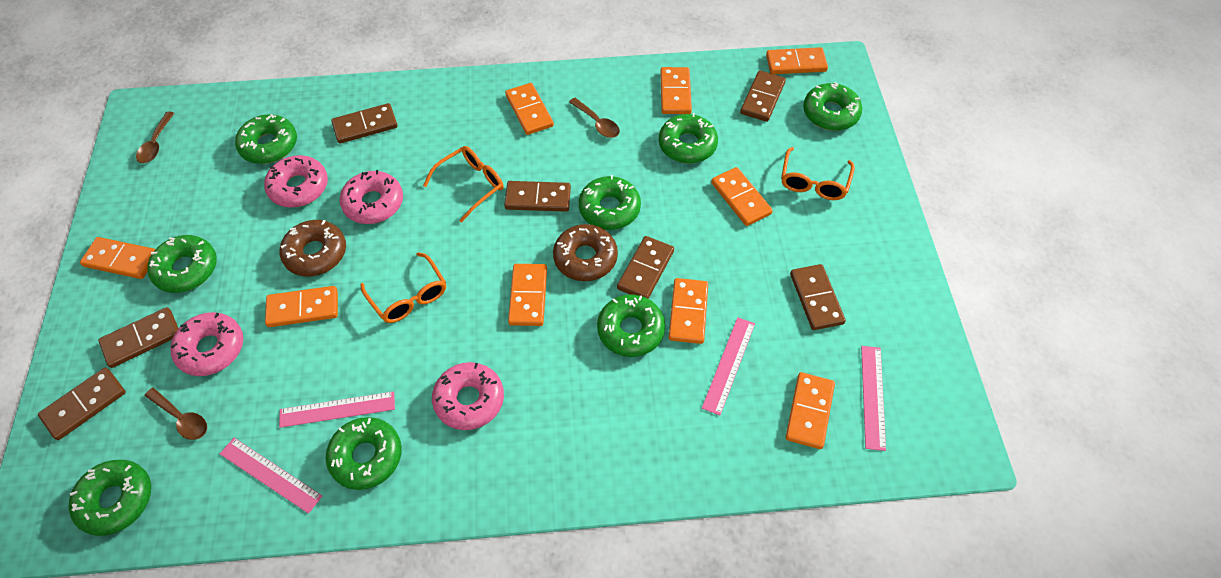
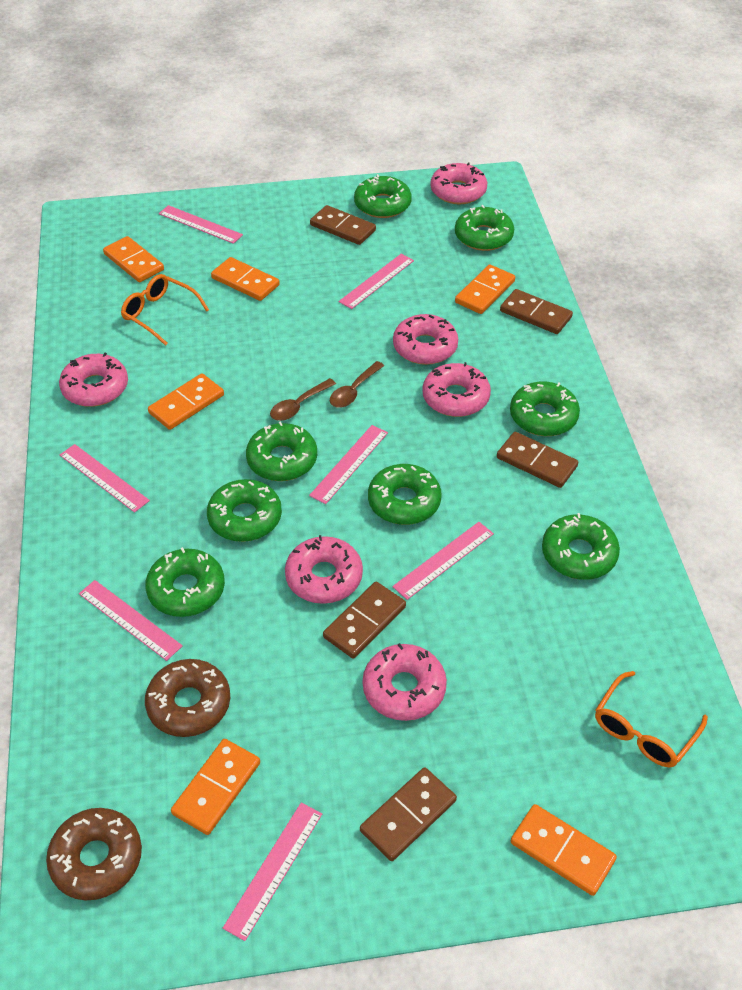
brown domino: [38,367,126,440] [98,307,179,368] [331,103,398,143] [504,181,571,212] [617,236,674,299] [740,70,786,122] [790,264,846,330] = 7 -> [310,205,376,245] [323,582,406,659] [360,767,457,861] [497,432,578,488] [500,289,573,334] = 5
brown spoon: [136,111,174,163] [145,387,207,440] [569,98,620,138] = 3 -> [270,378,336,421] [330,361,384,408] = 2
orange domino: [80,237,155,279] [265,286,338,327] [505,83,554,135] [508,264,547,326] [660,67,692,114] [669,278,708,344] [711,167,773,226] [766,47,828,74] [786,372,835,449] = 9 -> [103,236,164,282] [148,373,224,430] [171,739,260,835] [211,257,280,301] [455,264,515,314] [511,804,617,896] = 6
orange glasses: [360,252,446,323] [423,146,503,223] [781,147,855,200] = 3 -> [121,274,209,346] [595,671,708,767] = 2
pink donut: [170,312,243,376] [264,155,328,207] [340,170,403,224] [432,362,504,430] = 4 -> [59,353,128,407] [285,535,363,604] [363,643,447,721] [393,314,458,365] [422,362,491,417] [430,162,487,204] = 6
pink ruler: [220,438,322,514] [279,391,395,428] [702,317,755,415] [861,346,886,451] = 4 -> [60,444,150,513] [79,580,183,661] [159,205,243,244] [223,803,322,941] [309,425,388,504] [339,254,414,309] [392,522,494,600] = 7

